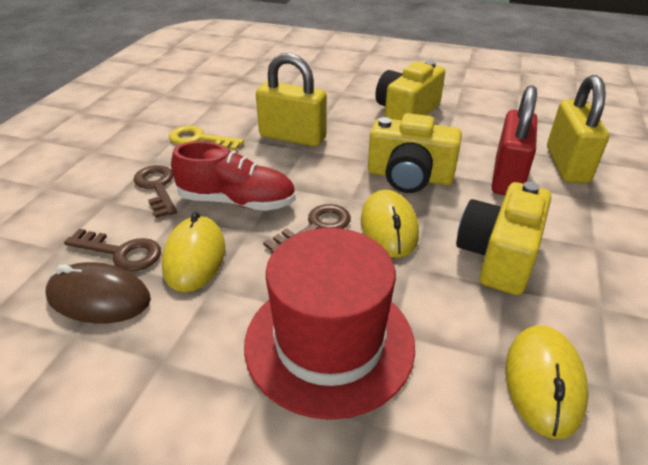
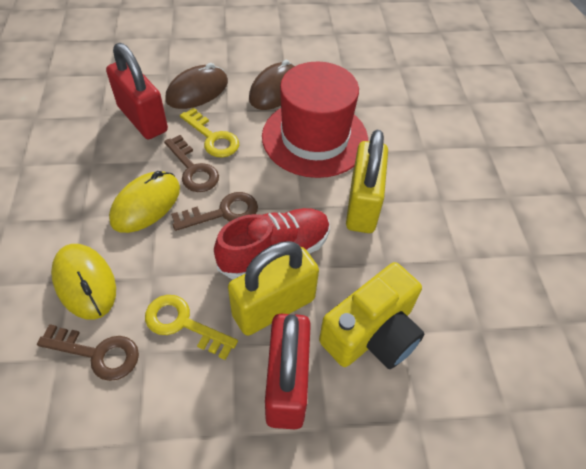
brown mouse: [46,262,151,323] = 1 -> [165,63,228,109] [249,60,295,110] = 2
red padlock: [491,85,537,195] = 1 -> [106,43,168,139] [265,314,311,429] = 2
yellow camera: [368,113,462,193] [375,60,445,120] [456,182,551,295] = 3 -> [319,262,424,369] = 1
yellow key: [169,126,244,150] = 1 -> [145,295,238,360] [180,108,239,158] = 2
yellow mouse: [162,212,225,292] [361,190,419,258] [505,325,589,439] = 3 -> [51,244,116,320] [109,171,180,233] = 2

